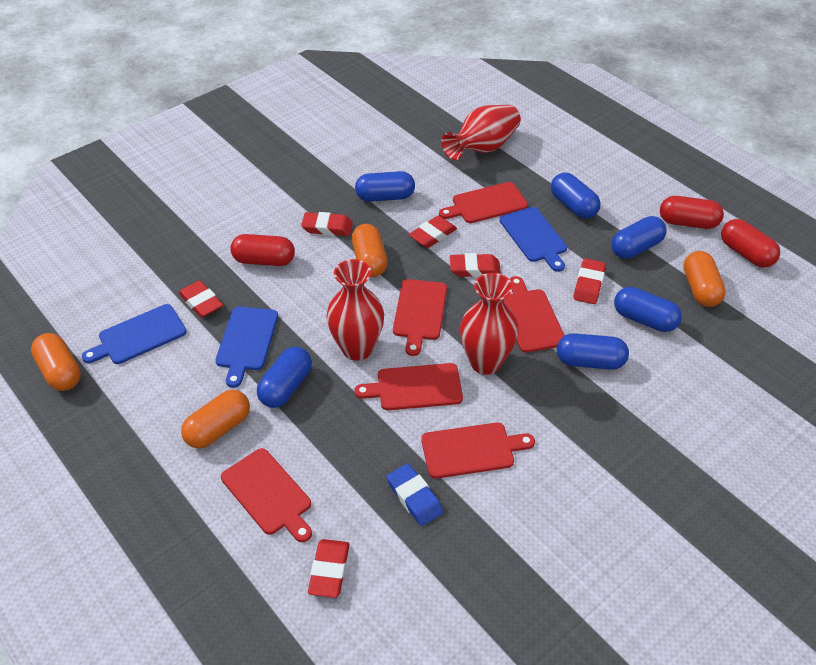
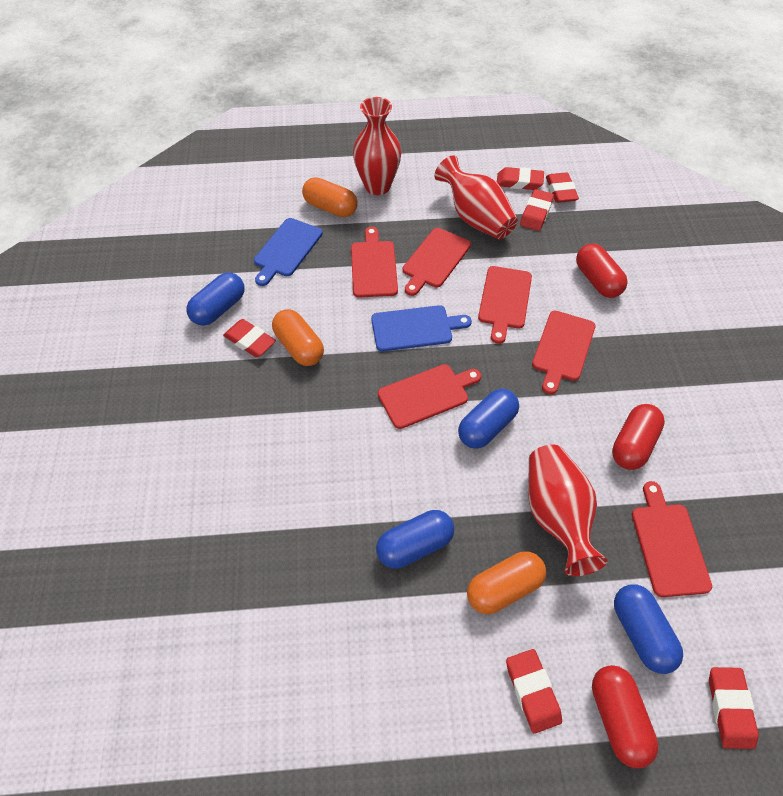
blue capsule: [257,347,312,408] [355,171,415,202] [551,173,601,219] [557,333,629,370] [611,216,666,259] [614,287,682,332] = 6 -> [187,272,245,326] [376,510,454,569] [458,389,519,449] [614,584,683,674] = 4
blue cutting board: [82,304,187,364] [215,307,278,388] [500,207,567,272] = 3 -> [254,218,323,286] [371,305,472,351] = 2
blue eraser: [386,463,443,526] = 1 -> none = 0
orange capsule: [31,333,81,391] [181,390,250,448] [352,224,388,277] [683,251,726,307] = 4 -> [272,309,324,366] [302,177,358,217] [467,551,546,614] = 3

